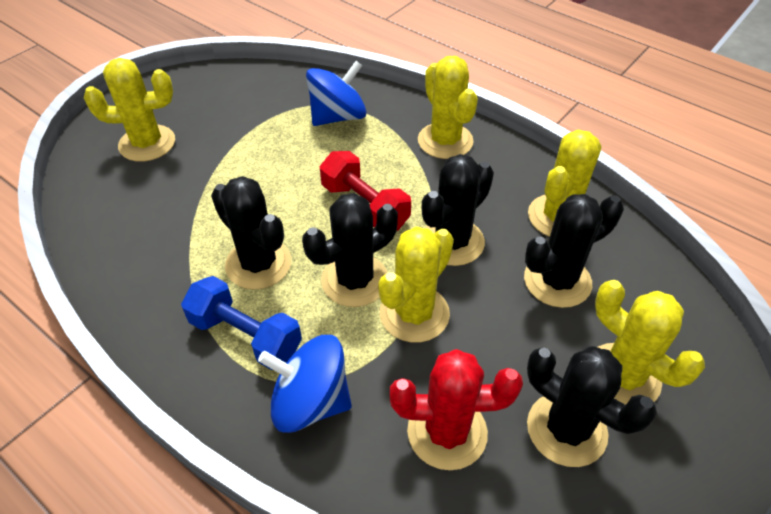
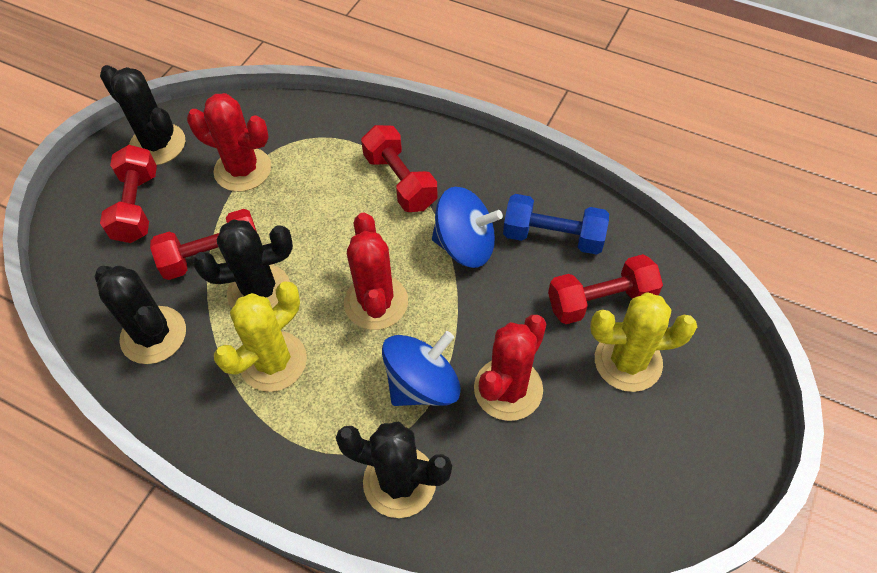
black cactus: [211,176,291,290] [302,193,398,307] [422,154,494,266] [524,194,624,308] [527,346,657,467] = 5 -> [94,266,186,364] [100,65,185,165] [193,219,293,308] [336,421,452,518] = 4
red cactus: [390,349,523,470] = 1 -> [187,93,271,192] [344,212,408,330] [474,315,547,421] = 3
red dumbbell: [319,151,411,231] = 1 -> [100,145,157,243] [150,209,257,280] [361,125,438,212] [548,254,663,324] = 4
yellow cactus: [84,58,175,162] [378,227,454,343] [418,56,478,159] [528,130,602,237] [595,280,705,405] = 5 -> [214,281,307,392] [590,292,697,392] = 2

